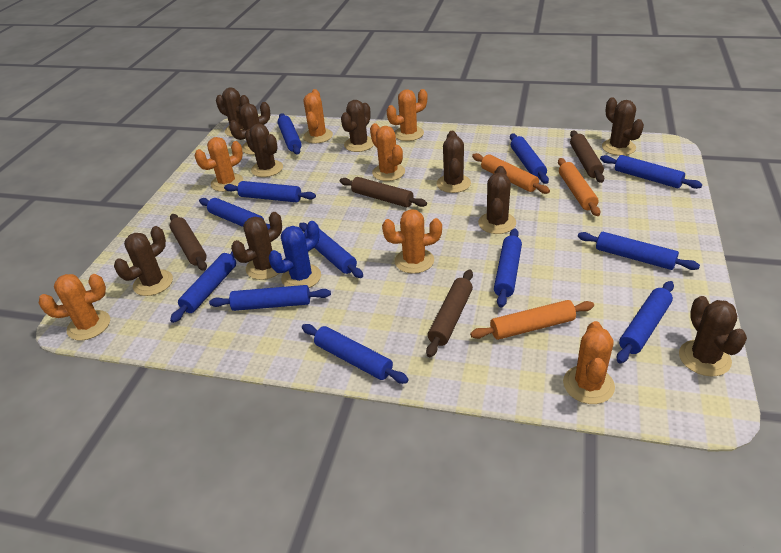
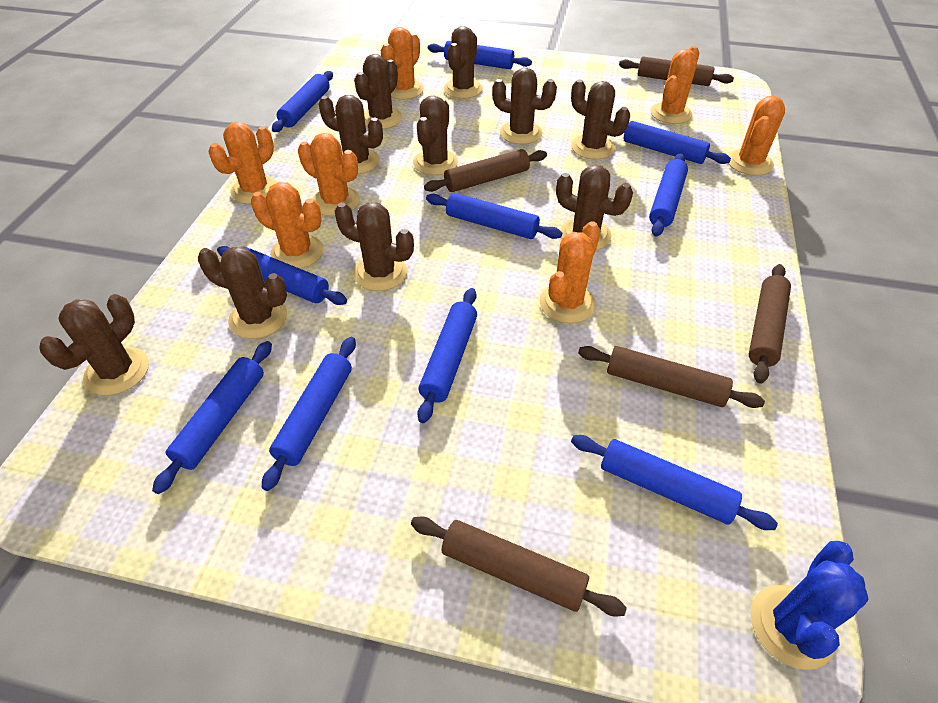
blue rolling pin: [170,251,236,323] [199,198,270,229] [209,285,331,311] [224,181,316,203] [278,113,302,155] [299,223,363,278] [302,324,409,384] [494,228,522,308] [510,133,549,184] [578,232,700,270] [600,155,702,189] [617,281,674,363] = 12 -> [152,341,272,494] [217,246,347,305] [262,337,356,491] [272,71,333,132] [417,288,477,423] [426,193,562,239] [428,41,532,69] [571,435,778,530] [613,121,731,164] [649,153,688,237] = 10
brown rolling pin: [170,214,207,271] [340,177,427,207] [426,269,473,357] [570,131,604,183] = 4 -> [411,517,627,616] [424,149,547,192] [578,346,765,408] [619,57,734,86] [749,264,791,384] = 5
orange rolling pin: [470,300,594,340] [472,153,550,194] [558,158,600,216] = 3 -> none = 0

